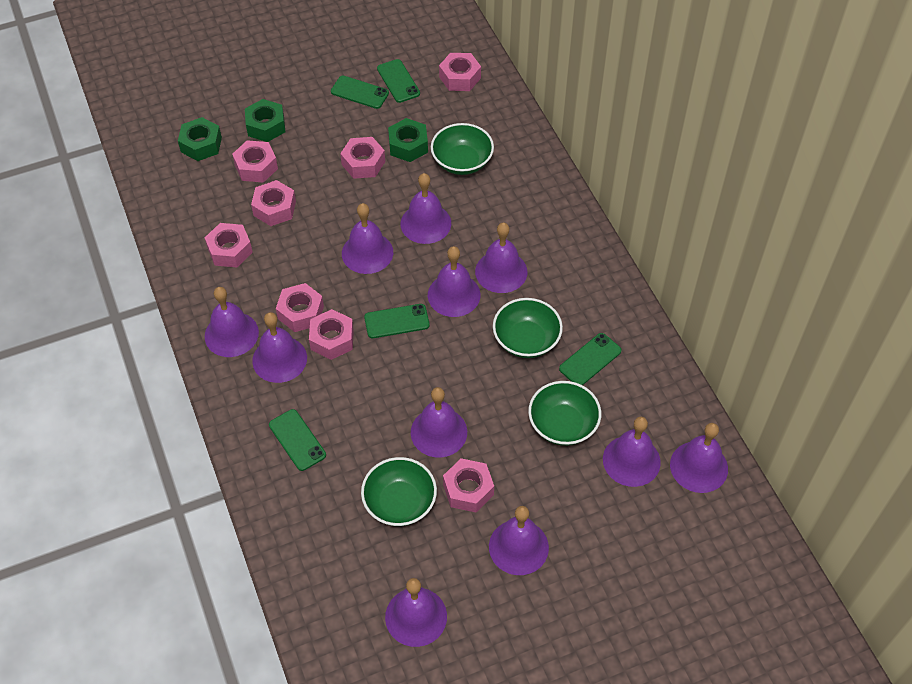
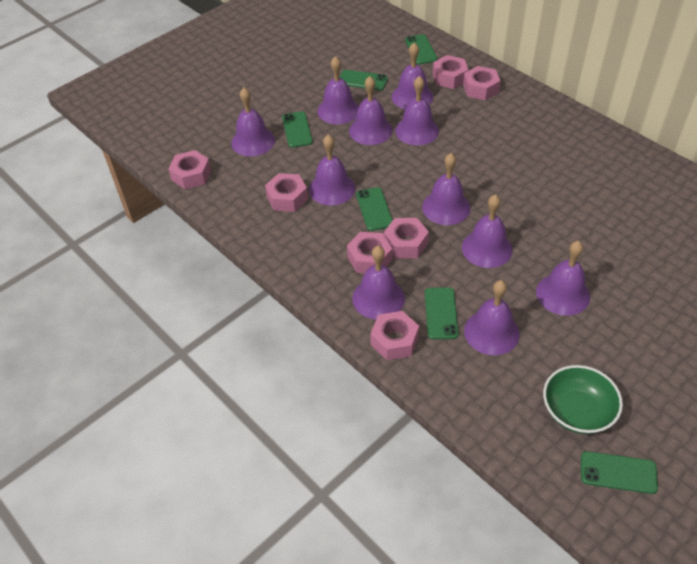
green bowl: [361,457,437,526] [431,123,494,175] [493,298,563,358] [528,381,601,446] = 4 -> [543,365,623,434] = 1
green nut: [178,117,222,161] [245,99,285,142] [388,118,428,162] = 3 -> none = 0
green phone: [269,409,326,471] [331,76,389,109] [364,304,430,338] [377,59,420,103] [559,333,622,385] = 5 -> [282,111,313,148] [339,70,388,91] [356,187,393,231] [405,34,437,64] [425,287,459,339] [581,451,658,494] = 6
pink nut: [205,223,253,267] [232,140,278,183] [251,180,296,226] [276,283,324,332] [309,309,354,360] [340,137,385,179] [439,53,481,91] [443,458,494,512] = 8 -> [168,150,211,189] [265,173,308,212] [347,232,392,273] [370,311,419,360] [384,218,429,258] [433,55,469,89] [463,66,500,100] = 7

